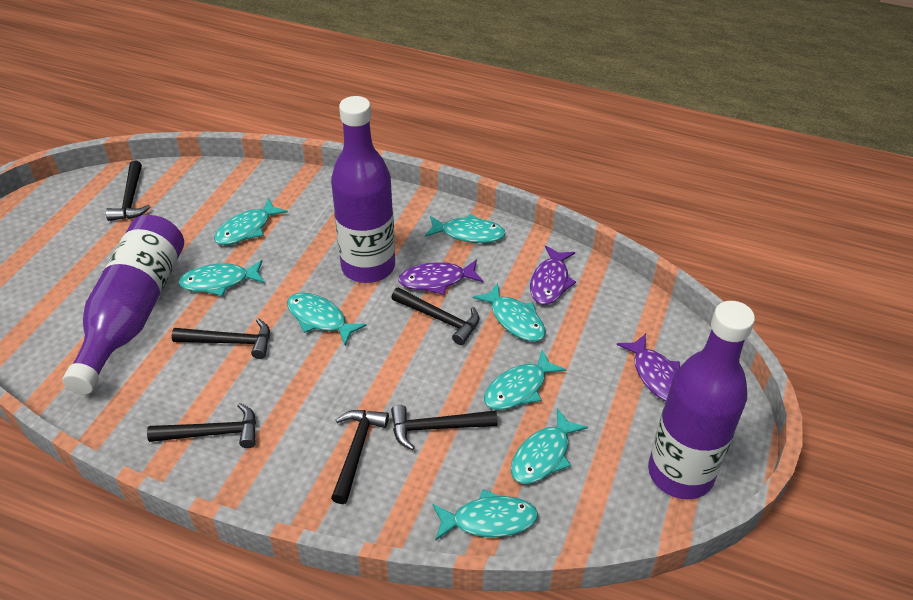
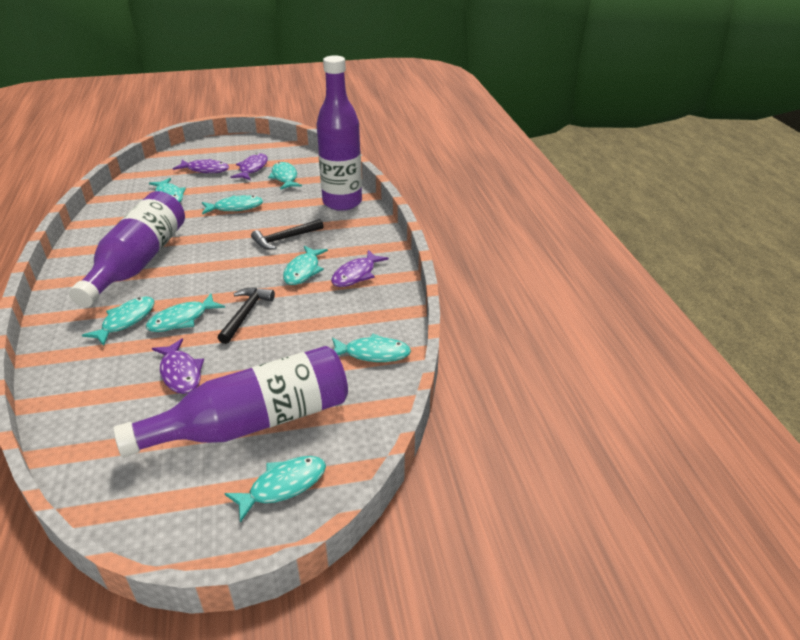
black hammer: [106,161,150,221] [147,403,256,448] [172,318,270,359] [331,410,389,504] [391,405,497,450] [392,288,479,345] = 6 -> [218,288,275,344] [251,219,324,249] = 2
purple fish: [398,259,483,295] [530,246,576,305] [617,334,680,401] = 3 -> [152,339,204,394] [173,159,229,173] [230,153,268,180] [331,250,389,287] = 4

